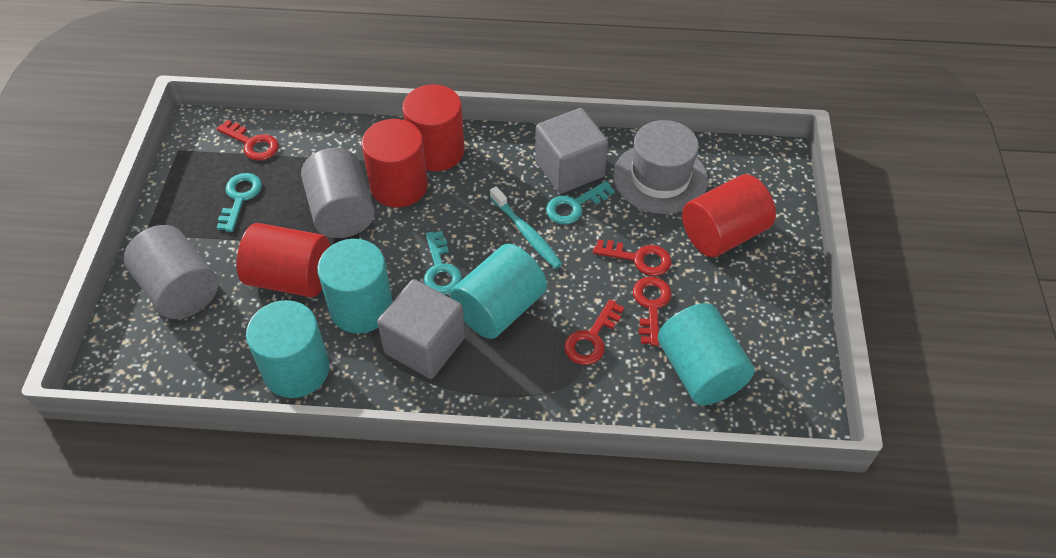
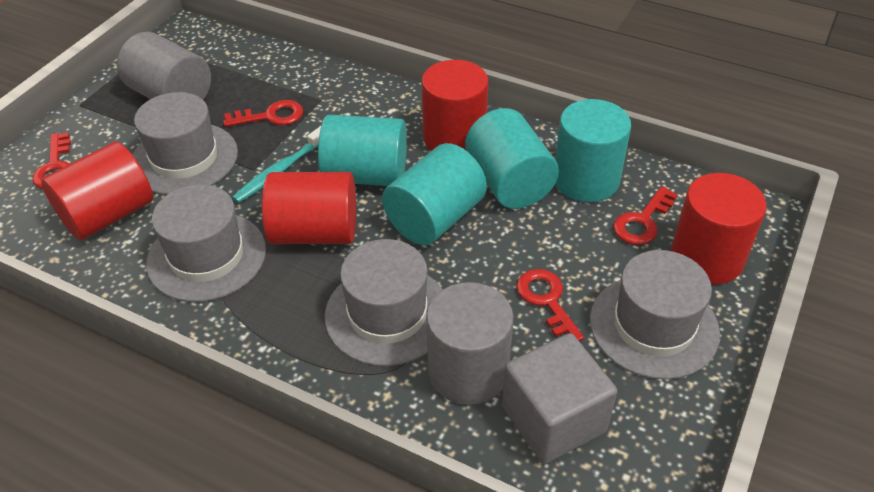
grey cube: [377,279,465,379] [535,108,608,194] = 2 -> [502,333,618,464] = 1
grey hat: [613,120,708,214] = 1 -> [133,92,238,195] [146,184,266,302] [325,239,443,366] [590,250,720,380] = 4
turquoise key: [217,173,262,232] [424,231,462,295] [546,181,615,224] = 3 -> none = 0

